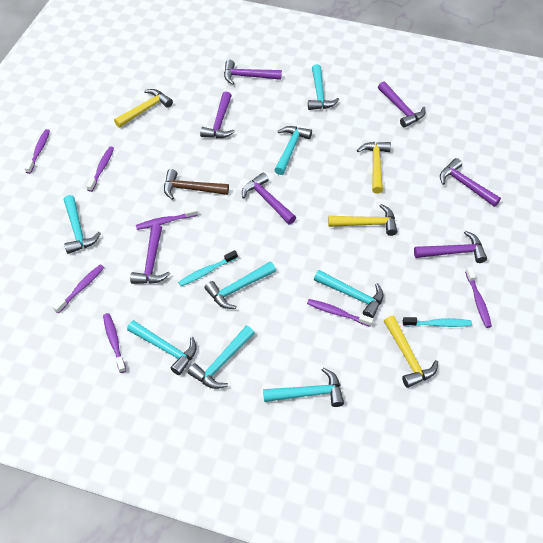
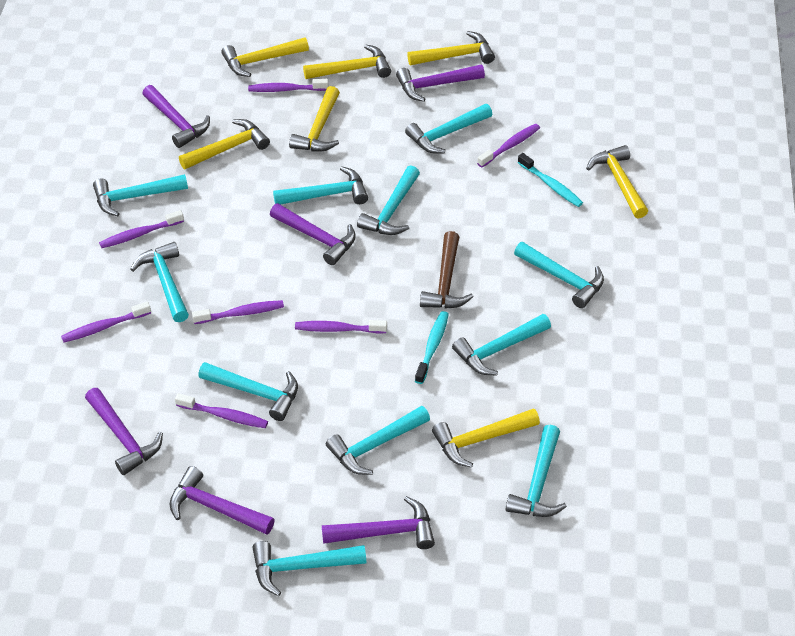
purple hammer: [130,224,170,284] [200,91,235,138] [224,60,282,85] [242,172,296,224] [378,81,425,128] [414,231,487,263] [440,158,501,207] = 7 -> [85,388,163,475] [142,85,210,148] [169,466,275,535] [270,203,356,265] [322,496,435,549] [396,65,485,102] = 6
turquoise hammer: [64,195,101,254] [127,320,197,375] [188,326,255,389] [204,261,276,309] [263,367,344,407] [275,126,312,175] [308,64,339,110] [314,270,384,318] = 8 -> [93,174,188,216] [130,242,189,322] [198,362,298,421] [252,541,366,596] [273,166,368,205] [326,406,430,475] [357,166,420,235] [405,104,492,154] [452,314,551,375] [505,425,567,517] [514,242,604,308] = 11
yellow hammer: [114,89,173,128] [328,204,397,236] [357,142,391,194] [384,316,438,388] = 4 -> [179,119,270,169] [221,37,309,77] [289,86,340,152] [303,44,391,79] [407,31,495,65] [432,408,540,468] [586,145,648,219] = 7

